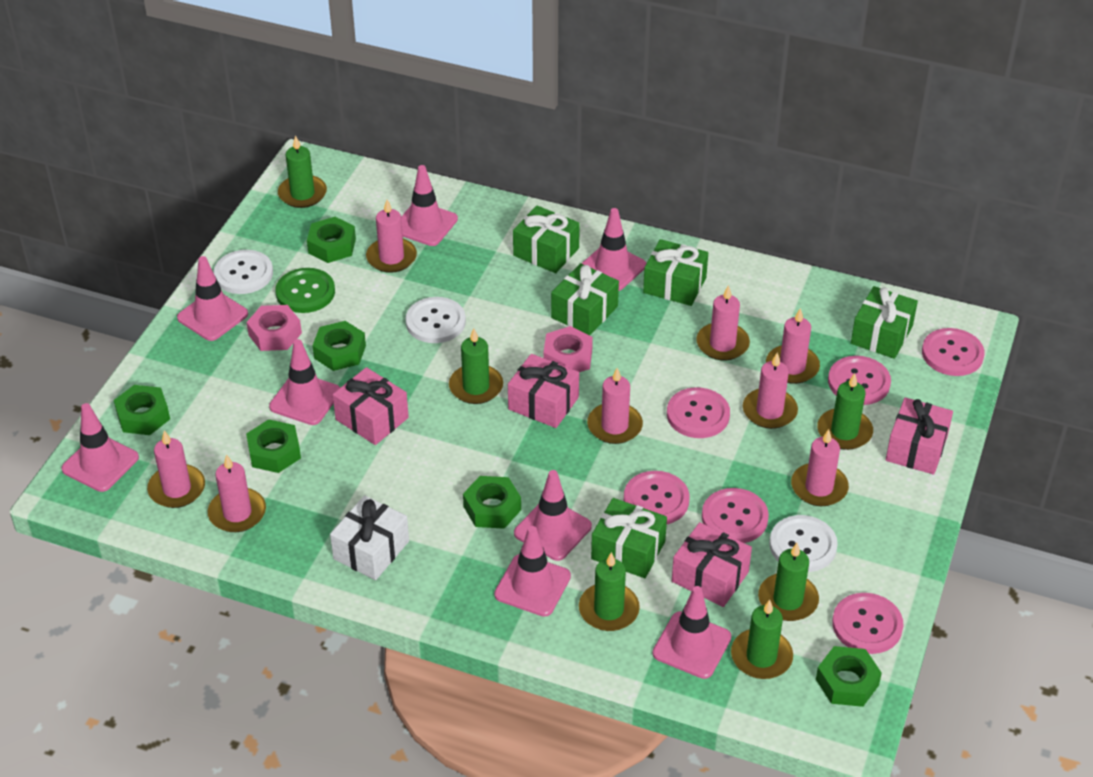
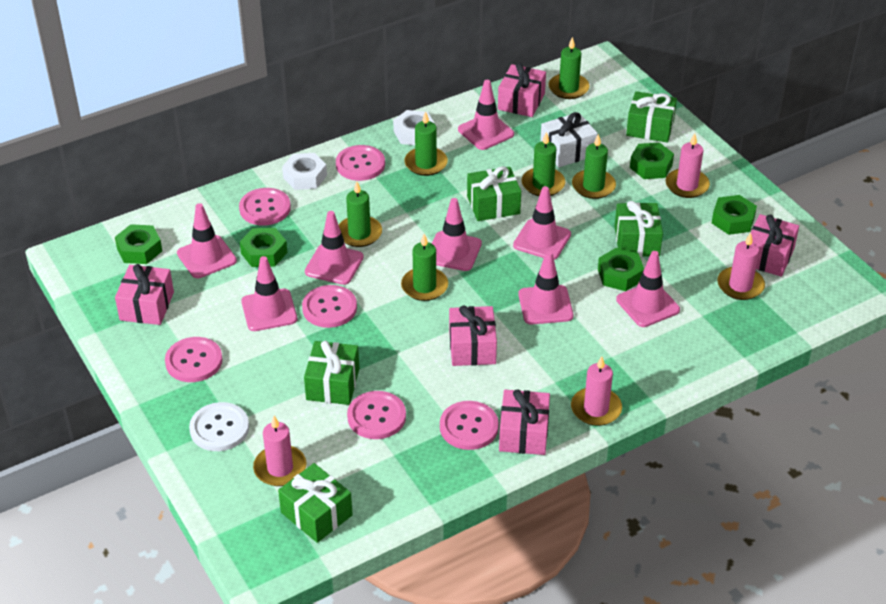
green button: [275,268,335,313] = 1 -> none = 0
green nut: [114,385,170,435] [246,419,301,473] [307,217,356,263] [312,321,366,371] [463,476,521,529] [816,646,882,707] = 6 -> [115,224,162,264] [240,228,287,267] [598,248,644,291] [630,143,674,179] [712,195,757,235] = 5
pink candle: [147,431,205,508] [208,454,266,532] [366,200,417,273] [587,368,643,444] [697,285,750,361] [743,352,798,429] [766,308,820,384] [791,429,849,506] = 8 -> [253,416,306,486] [571,356,622,426] [666,133,710,198] [717,233,765,300] = 4
pink gift: [333,367,409,445] [508,354,579,428] [672,522,752,607] [886,398,953,475] = 4 -> [115,264,174,325] [449,306,497,366] [498,63,546,117] [499,389,550,455] [751,214,799,277] = 5
pink nut: [246,305,302,351] [543,326,593,372] = 2 -> none = 0
white button: [214,250,273,294] [405,297,466,343] [769,515,838,572] = 3 -> [189,402,249,451] = 1
white nut: none = 0 -> [282,153,327,190] [393,110,435,145] = 2

